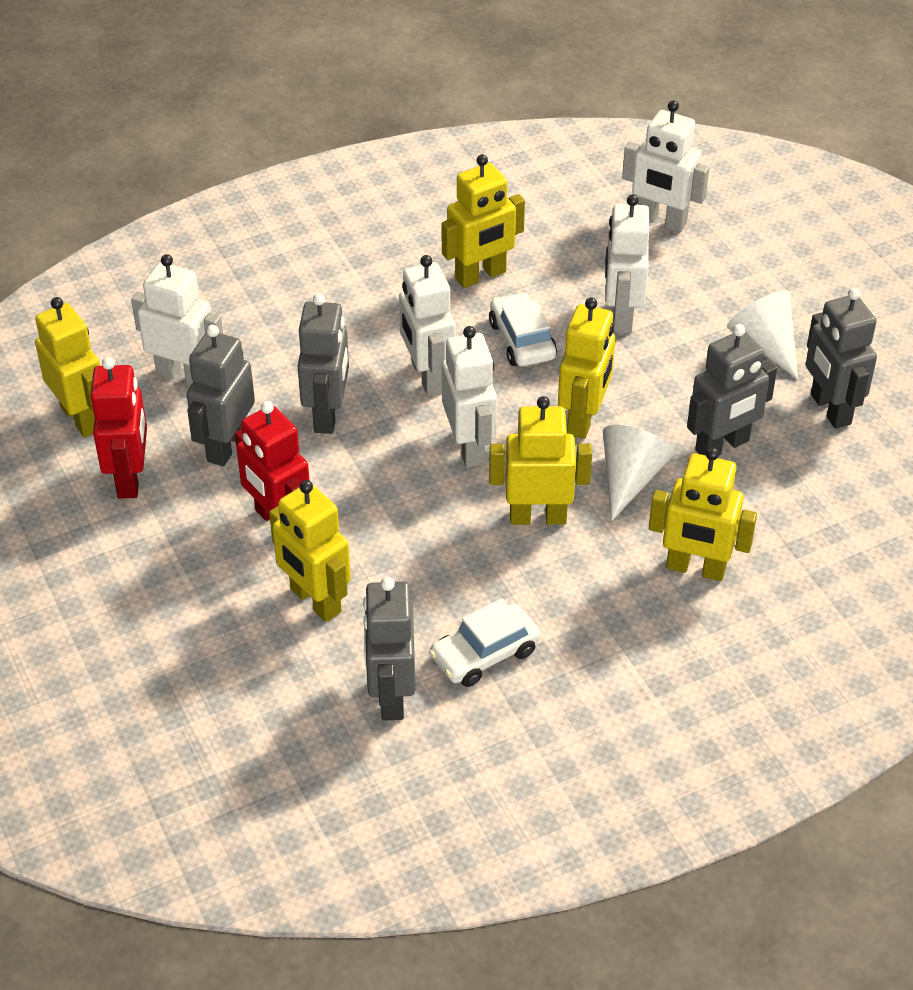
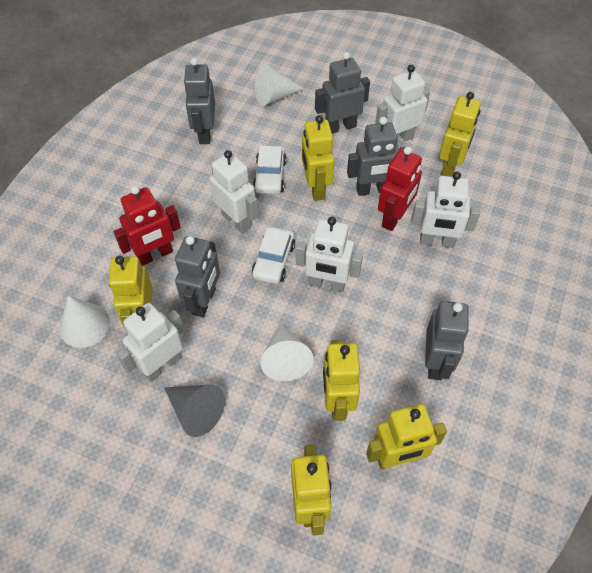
grey cone: none = 0 -> [164,385,225,437] = 1
white cone: [603,425,675,521] [727,290,798,380] = 2 -> [60,295,110,348] [255,64,304,106] [260,324,313,381] = 3

